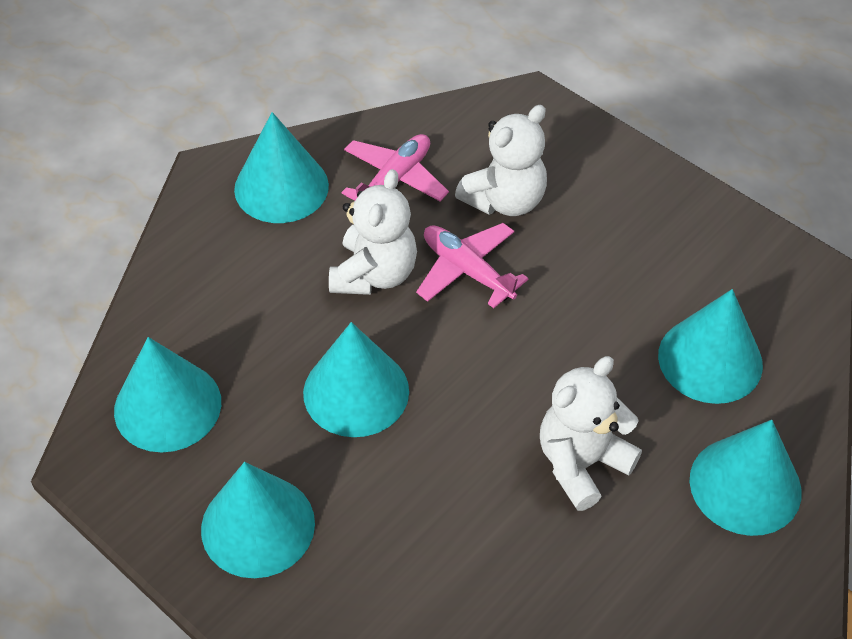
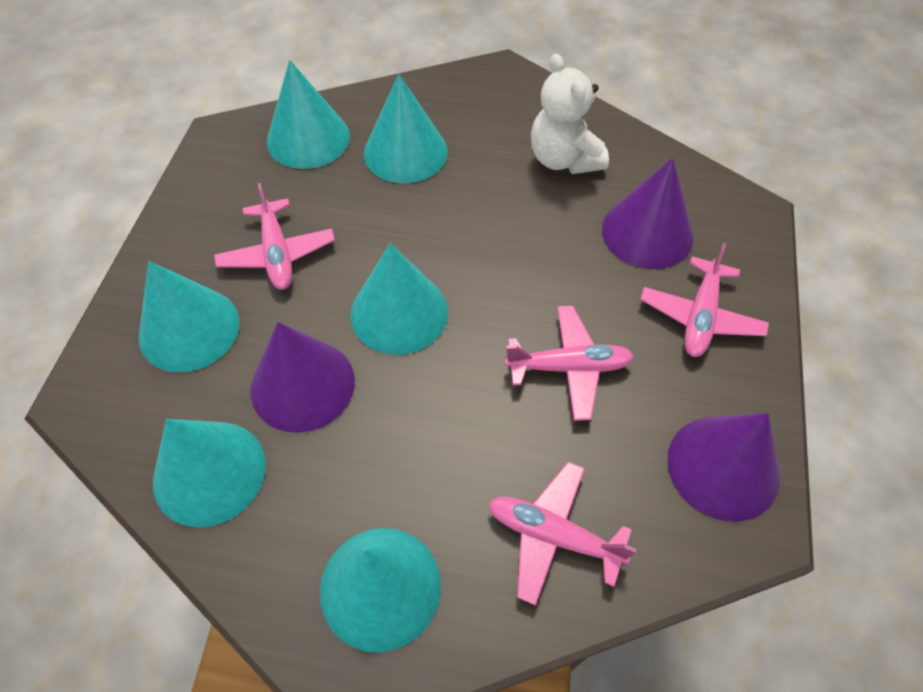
pink plane: [342,134,449,201] [416,223,529,308] = 2 -> [214,183,335,289] [489,462,637,606] [505,306,634,421] [640,243,769,357] = 4
purple cone: none = 0 -> [251,322,355,433] [602,158,694,269] [667,413,780,521] = 3
white teddy bear: [329,169,417,295] [455,105,547,216] [540,356,642,511] = 3 -> [531,54,609,174] = 1

